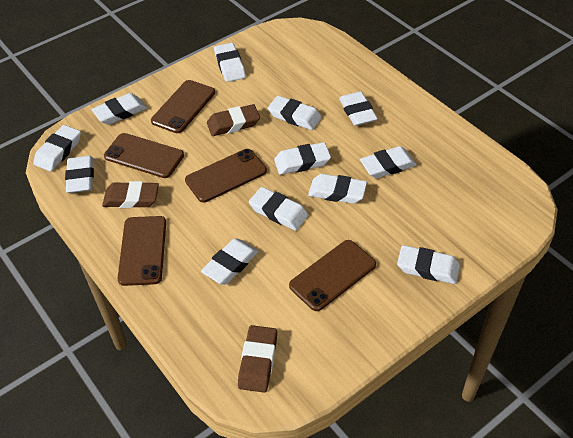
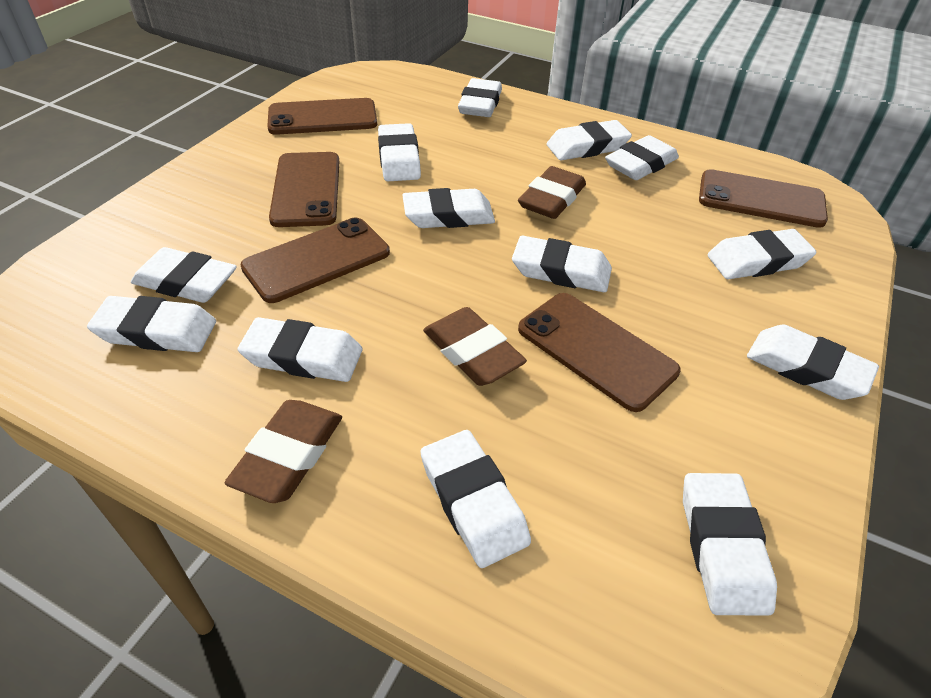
white eraser: [34,125,81,171] [65,156,94,193] [92,93,147,125] [201,238,259,284] [214,43,246,82] [249,187,308,231] [268,96,322,130] [274,142,331,175] [308,174,367,204] [339,92,378,126] [360,146,417,178] [397,245,460,284] = 12 -> [87,296,216,352] [131,247,237,303] [238,317,362,382] [378,123,421,181] [402,188,495,228] [420,430,531,568] [458,78,502,117] [512,236,612,292] [547,120,632,160] [605,135,679,180] [683,473,777,616] [708,229,817,279] [747,325,879,400] = 13

